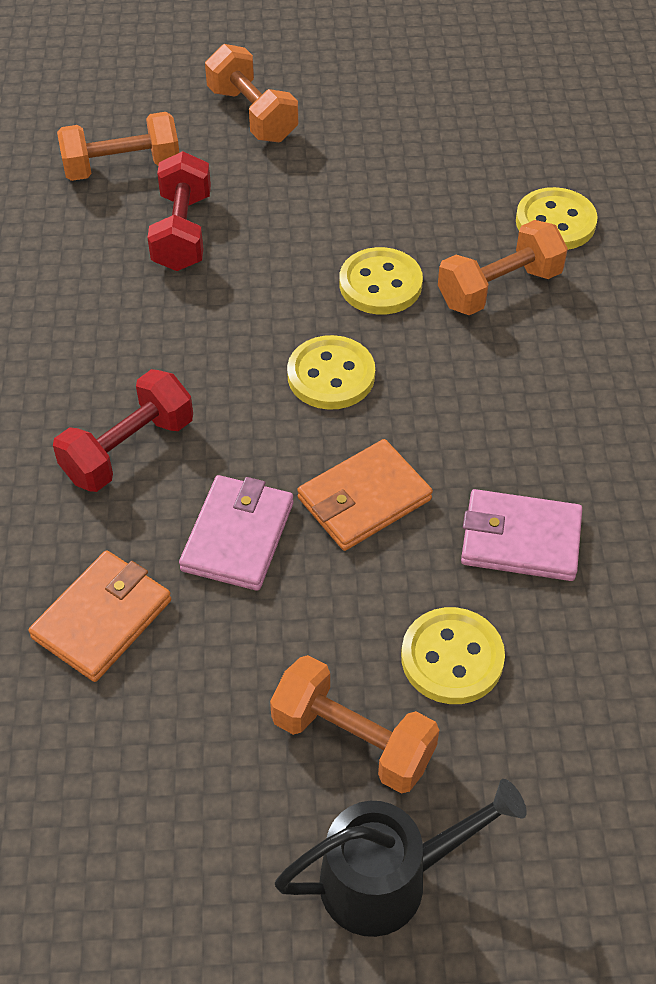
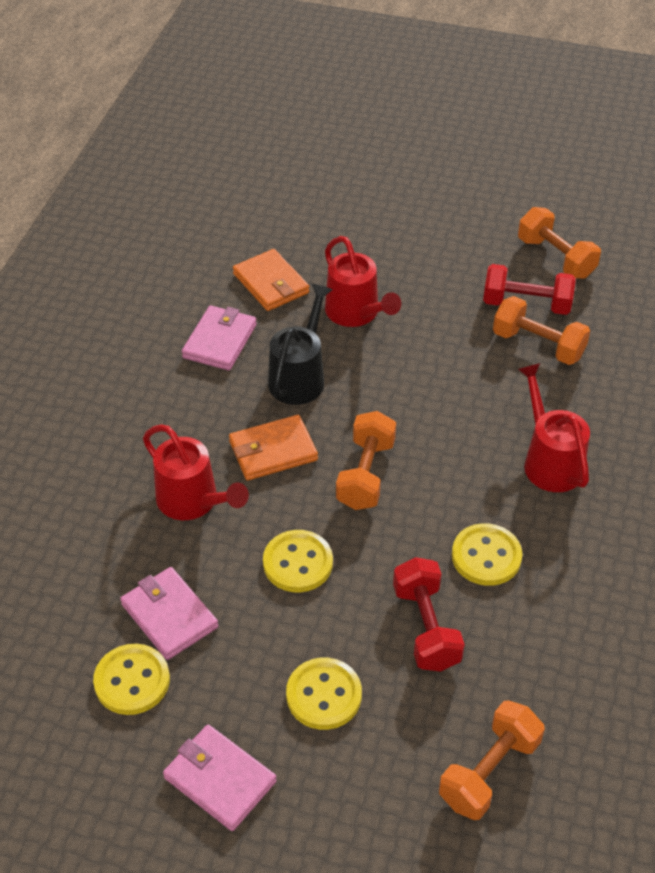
pink wallet: [179,475,293,591] [461,489,582,581] = 2 -> [120,567,218,660] [163,724,277,831] [182,305,257,371] = 3
red watering can: none = 0 -> [143,424,249,520] [325,236,401,327] [518,363,590,492] = 3

